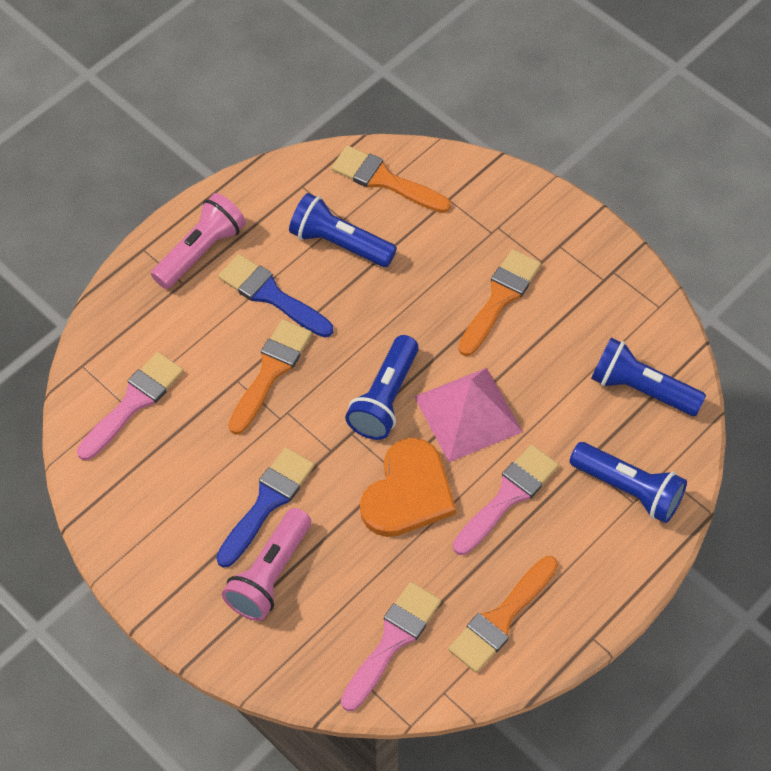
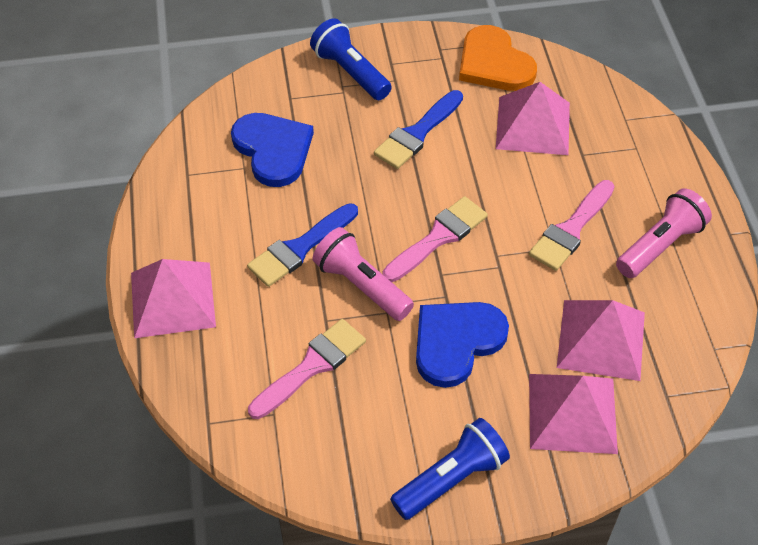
blue flashlight: [289,193,397,267] [345,335,419,440] [570,442,687,523] [591,338,706,416] = 4 -> [310,18,392,100] [390,418,510,520] = 2
blue heart: none = 0 -> [231,113,314,187] [416,302,509,388] = 2
orange brush: [228,319,312,435] [331,145,451,213] [448,556,558,673] [458,249,541,356] = 4 -> none = 0
pink pyramid: [414,368,522,462] = 1 -> [131,259,216,338] [496,82,570,155] [529,374,618,454] [557,300,645,381] = 4

